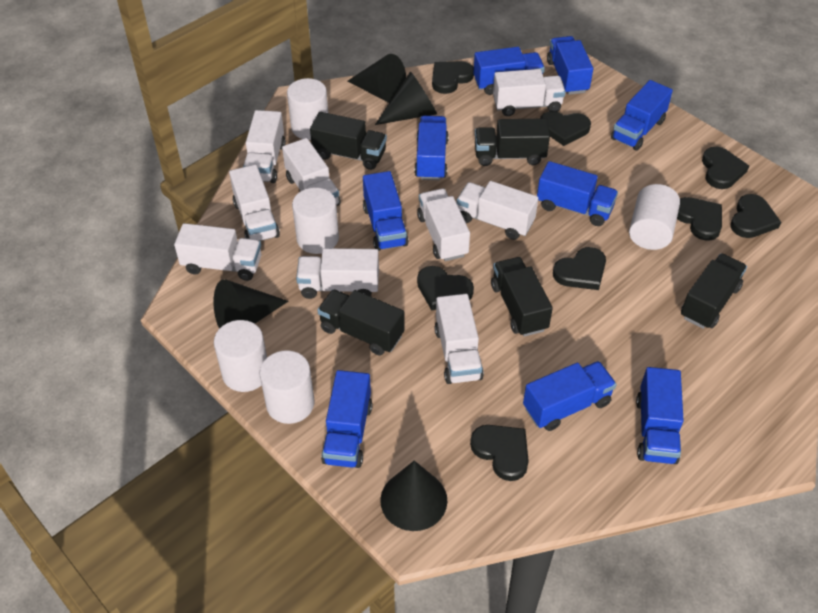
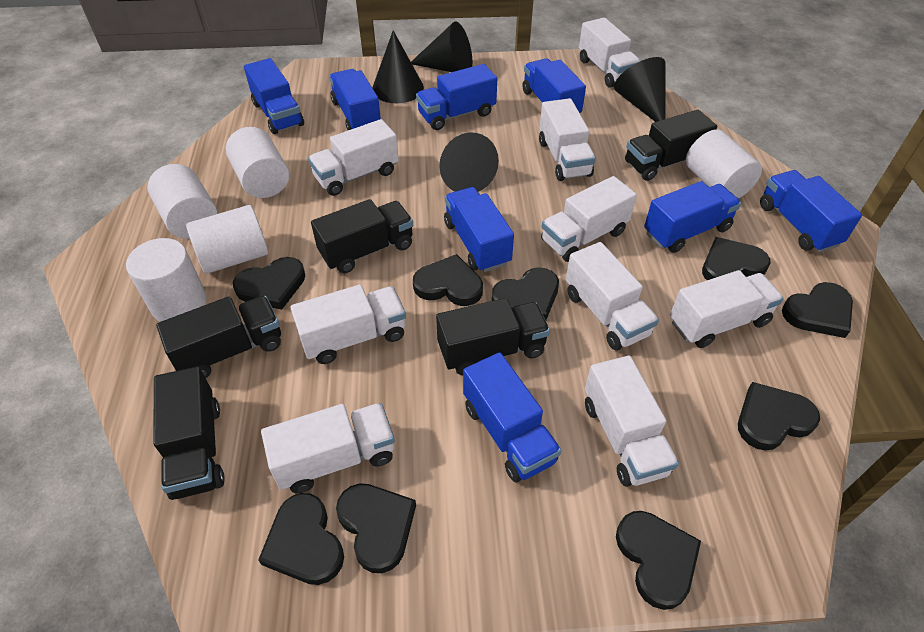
black heart: [417,266,474,311] [432,61,474,94] [470,425,529,481] [540,111,591,146] [553,247,606,290] [677,197,722,241] [702,147,749,189] [731,194,781,238] = 8 -> [233,257,305,310] [258,493,344,585] [336,483,416,573] [413,254,483,306] [492,267,559,320] [616,511,701,610] [702,237,771,280] [738,382,820,451] [782,282,853,338] = 9
blue truck: [321,370,373,468] [363,171,409,251] [414,116,449,180] [473,47,545,95] [523,361,617,431] [537,161,618,226] [547,36,593,95] [611,80,673,151] [636,367,684,464] = 9 -> [244,58,304,134] [329,69,381,130] [416,64,497,130] [444,187,514,272] [463,352,562,482] [522,58,586,113] [644,181,741,253] [760,170,862,252] = 8

